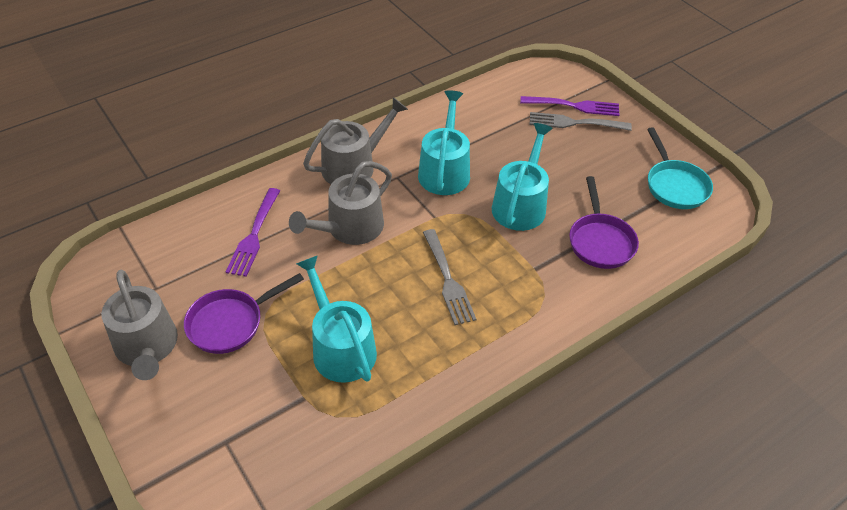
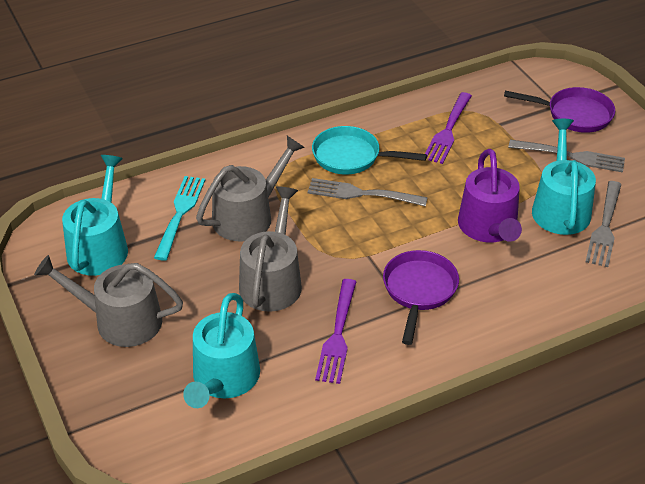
grey fork: [423,229,476,325] [529,112,632,131] = 2 -> [307,178,428,206] [508,140,625,172] [586,181,622,267] = 3
purple watering can: none = 0 -> [458,149,522,242] = 1
turquoise fork: none = 0 -> [154,176,205,261] = 1

